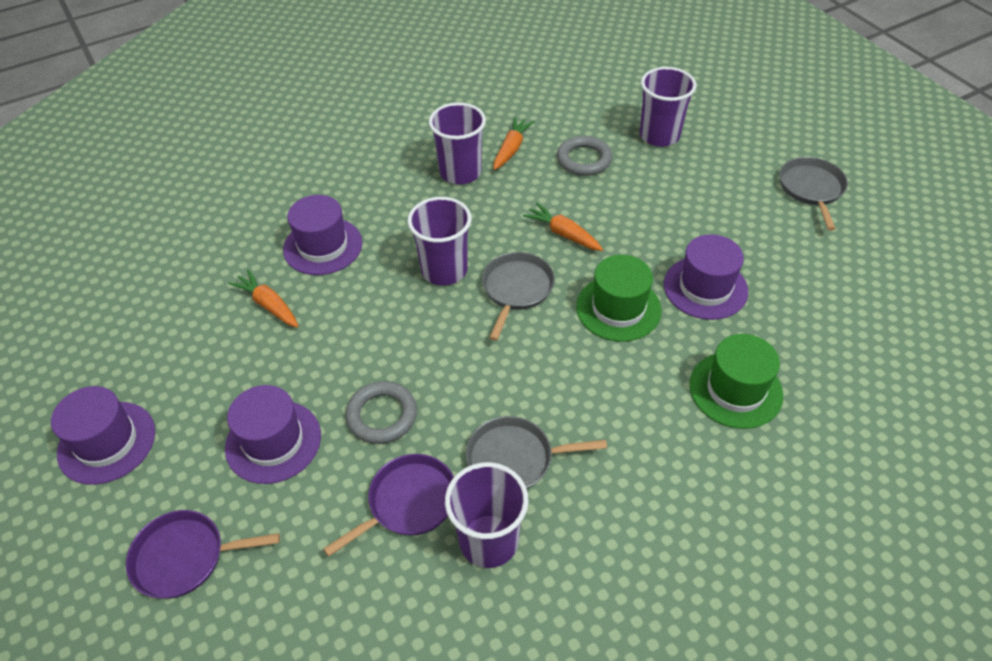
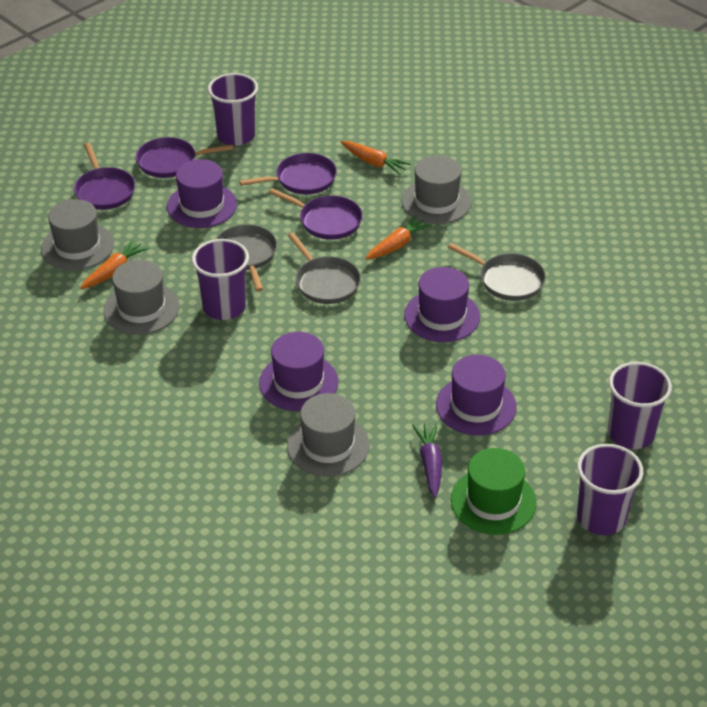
green hat: [576,255,662,342] [690,334,783,429] = 2 -> [451,448,536,535] = 1
grey hat: none = 0 -> [41,199,114,270] [104,260,180,335] [287,393,370,477] [402,156,472,224] = 4
grey ring: [345,381,417,444] [557,136,612,176] = 2 -> none = 0
purple carrot: none = 0 -> [412,423,442,498] = 1
purple pan: [126,510,280,599] [323,454,454,557] = 2 -> [74,143,135,210] [136,137,234,178] [239,153,337,195] [269,188,363,240] = 4

